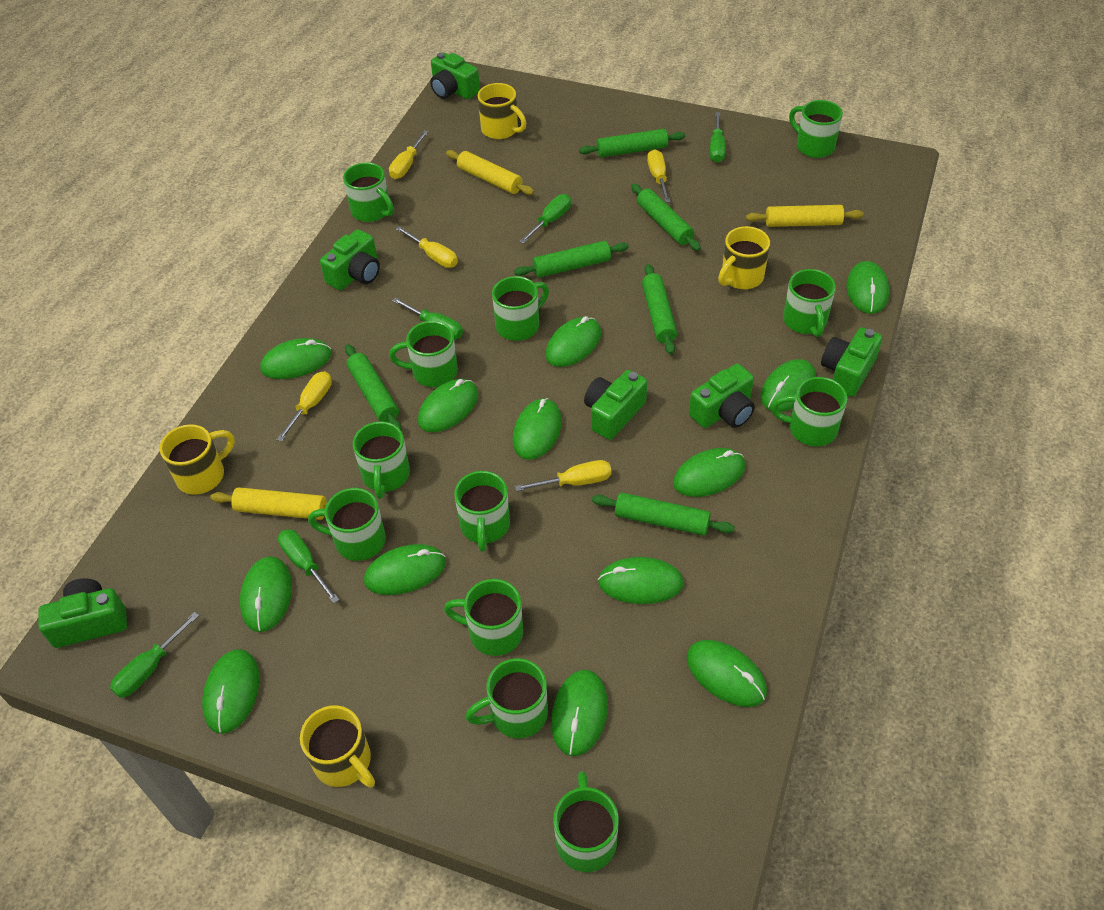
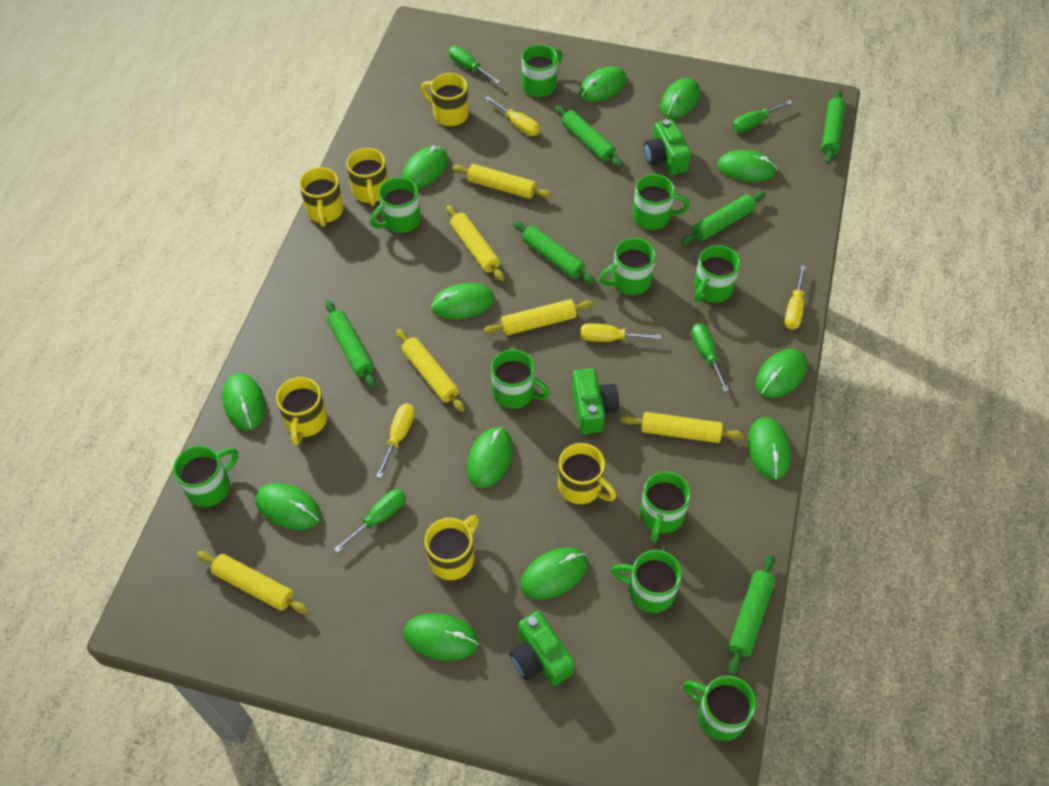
green camera: [38,578,127,648] [320,229,380,290] [430,52,480,99] [584,370,647,440] [689,364,755,428] [821,328,883,397] = 6 -> [510,611,575,686] [572,368,619,434] [644,119,691,175] = 3
green mouse: [202,649,260,734] [240,556,292,632] [260,338,332,379] [364,544,446,595] [418,379,478,432] [512,398,562,460] [546,316,601,367] [551,670,608,756] [598,557,684,604] [673,448,745,497] [687,640,767,707] [760,359,816,412] [847,261,889,314] = 13 -> [222,373,265,431] [256,483,321,530] [402,146,448,188] [404,613,479,661] [431,283,494,319] [467,427,513,488] [520,547,588,600] [579,66,627,102] [660,78,700,118] [717,150,777,182] [748,417,791,480] [756,349,807,398] = 12
green mug: [308,488,386,561] [343,163,394,222] [353,421,410,499] [389,321,458,387] [444,579,523,656] [454,471,510,552] [465,658,548,738] [492,276,549,341] [553,771,619,872] [771,377,847,446] [783,269,836,337] [789,100,843,158] = 12 -> [173,446,238,507] [370,177,421,233] [491,349,550,409] [522,45,563,97] [599,238,656,295] [611,550,682,613] [633,174,690,230] [640,472,691,542] [683,676,757,741] [694,245,740,303] = 10
green screwdriver: [110,612,199,698] [278,529,339,603] [392,297,463,340] [519,194,571,244] [710,112,726,162] = 5 -> [334,489,406,553] [448,46,500,84] [691,323,729,392] [732,100,792,132] = 4
yellow mug: [160,424,235,495] [300,705,375,788] [478,83,526,139] [718,226,770,289] = 4 -> [276,377,327,445] [299,167,344,226] [346,148,388,206] [421,73,469,126] [425,515,479,580] [558,443,616,504] = 6
yellow rolling pin: [210,487,327,520] [446,150,534,195] [746,205,864,227] = 3 -> [197,551,309,614] [396,329,465,412] [447,205,504,281] [452,164,552,199] [483,299,594,335] [621,412,744,443] = 6
yellow screwdriver: [277,371,332,442] [389,130,429,179] [396,226,458,268] [515,460,612,491] [647,149,670,203] = 5 -> [376,403,415,478] [485,96,540,136] [580,323,661,342] [784,265,806,330] = 4

